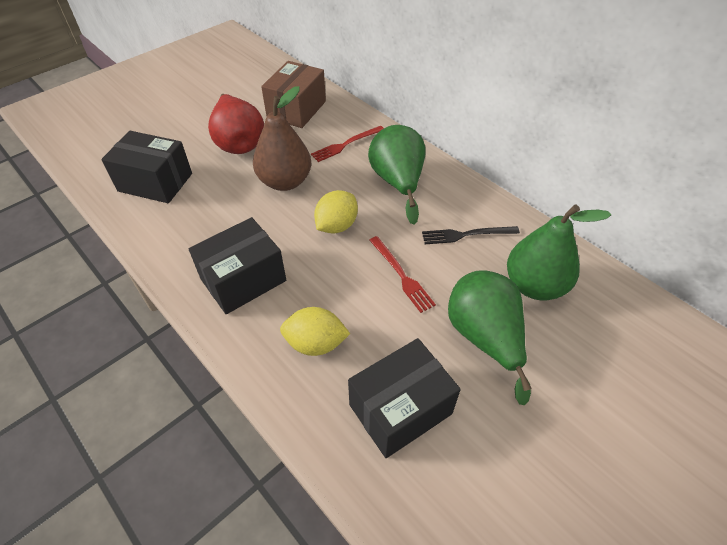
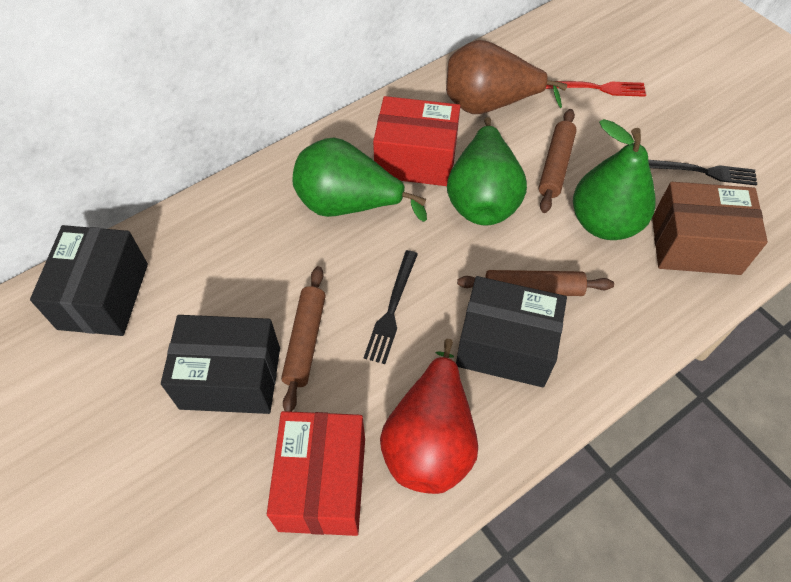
black fork: [422,226,520,244] = 1 -> [364,250,418,364] [648,160,757,186] = 2
brown rolling pin: none = 0 -> [281,266,326,412] [457,270,614,296] [539,109,577,213] = 3
red box: none = 0 -> [267,411,365,536] [373,96,460,186] = 2
red fork: [311,126,384,162] [369,236,436,313] = 2 -> [546,81,646,97] = 1
yellow lemon: [280,307,350,356] [314,190,358,234] = 2 -> none = 0

